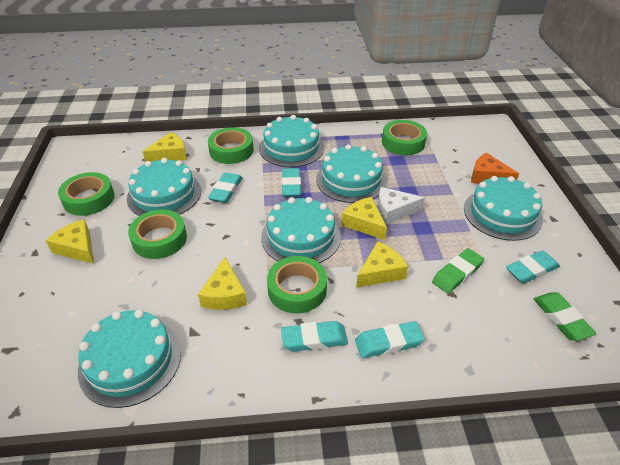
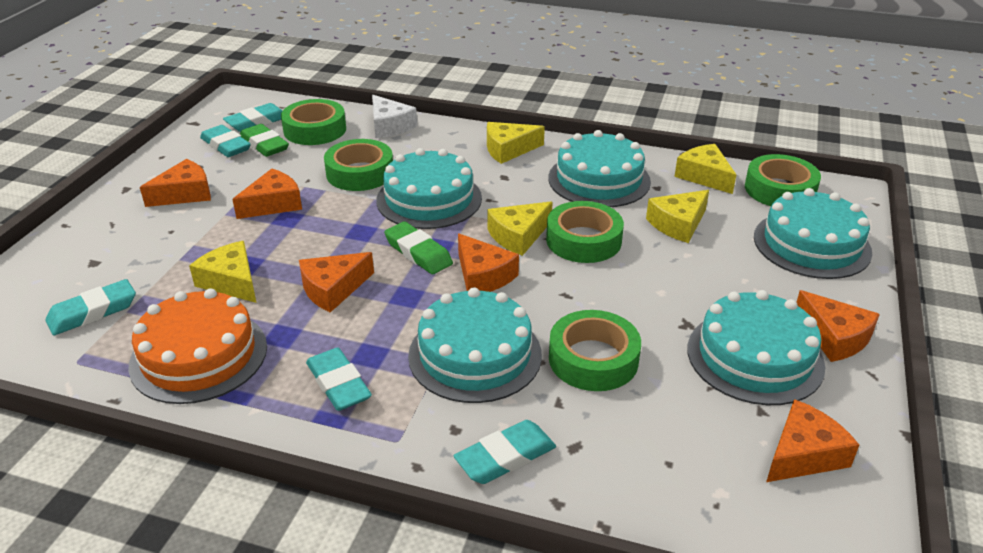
orange cake: none = 0 -> [128,288,267,404] = 1
orange cheese: [471,153,519,184] = 1 -> [140,159,211,207] [232,169,302,219] [299,252,374,313] [458,233,519,292] [766,399,859,482] [797,290,880,362] = 6
turquoise cake: [78,310,181,408] [127,158,201,216] [259,115,324,167] [261,197,341,263] [316,144,387,203] [464,176,543,241] = 6 -> [376,148,482,229] [408,287,542,403] [548,130,651,207] [687,290,825,405] [754,188,872,279] = 5

